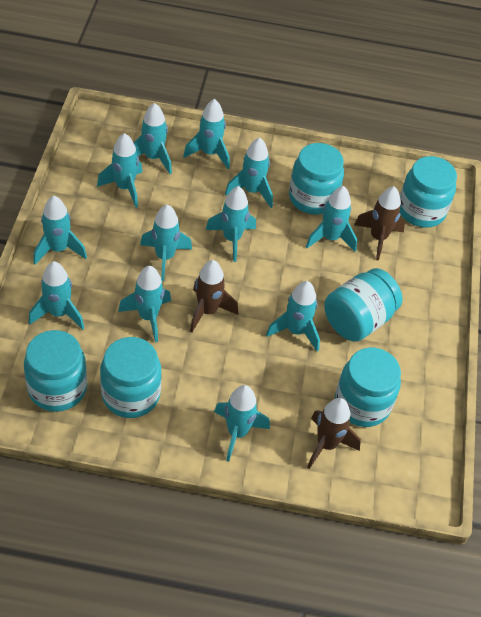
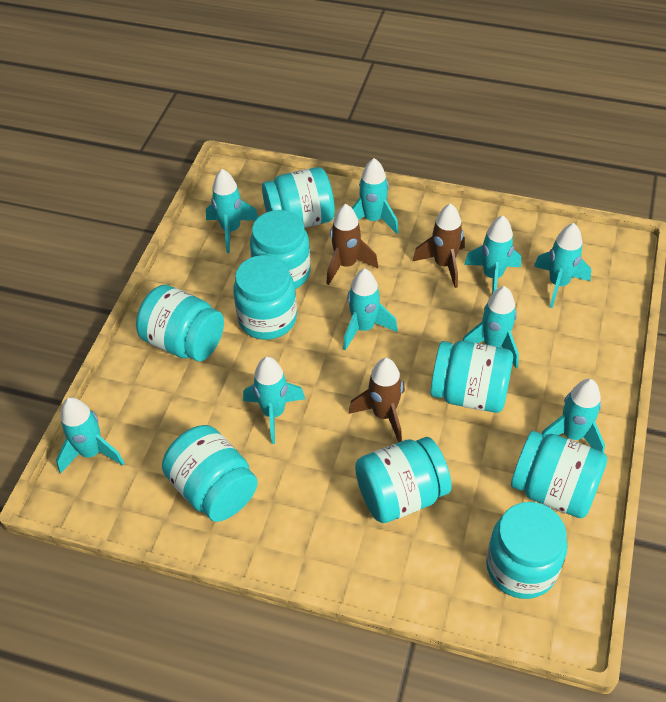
turquoise jar: [24,330,87,412] [100,337,162,418] [289,143,344,215] [325,268,402,341] [335,348,401,427] [400,156,457,228] = 6 -> [136,285,224,361] [162,425,258,522] [233,255,297,340] [250,210,311,289] [262,167,335,228] [355,437,452,523] [430,341,513,413] [486,502,567,599] [511,431,607,518] = 9
turquoise rocket: [29,261,84,330] [33,196,87,264] [97,133,142,208] [118,266,171,342] [134,103,172,174] [140,204,192,281] [183,99,230,169] [205,186,256,262] [214,385,270,461] [225,137,273,208] [266,281,320,351] [306,186,357,252] = 12 -> [56,397,124,474] [206,169,258,253] [243,357,305,444] [343,268,398,351] [352,158,399,234] [462,286,519,368] [464,216,521,294] [534,223,591,308] [542,379,605,453] = 9

